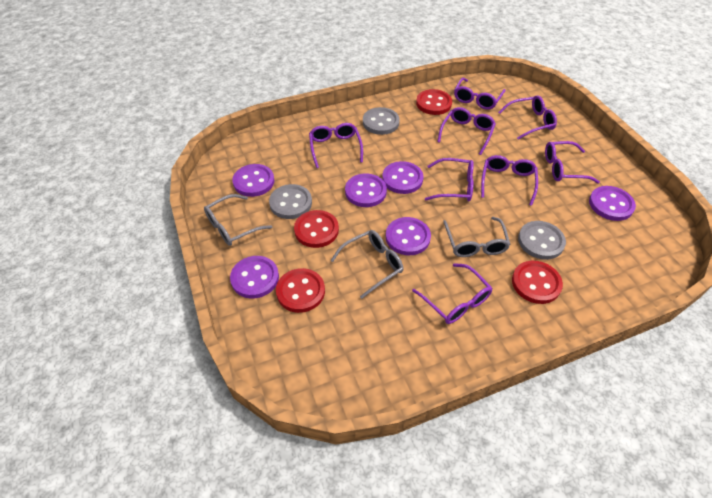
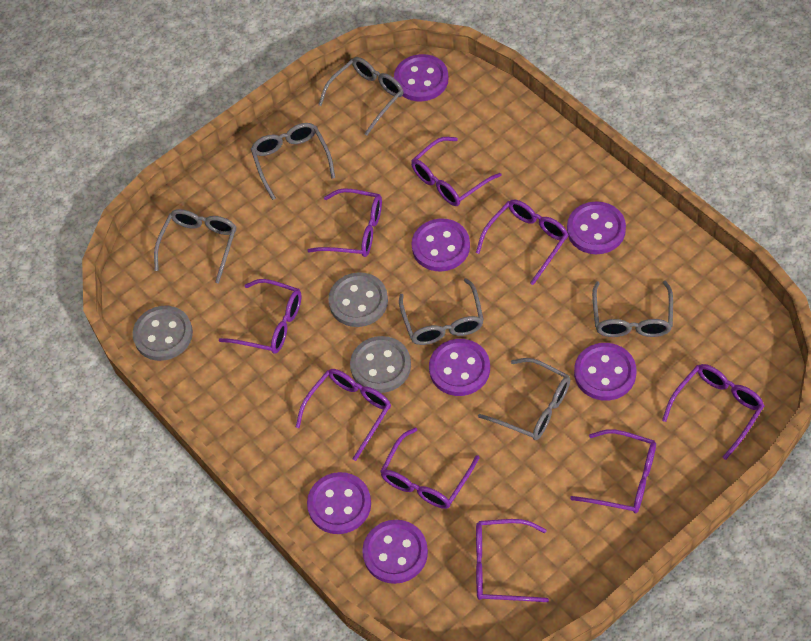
grey glasses: [204,194,272,246] [331,230,403,299] [443,217,511,257] = 3 -> [154,209,236,284] [251,123,335,200] [318,57,403,136] [399,278,484,345] [478,358,570,440] [592,281,673,337] = 6
purple button: [230,256,279,299] [232,164,274,197] [345,174,387,207] [382,161,423,194] [386,217,431,255] [589,186,636,221] = 6 -> [307,472,371,534] [362,520,428,584] [394,54,449,101] [411,219,470,271] [429,339,490,396] [567,201,626,254] [574,343,636,401] = 7
purple glasses: [309,123,363,168] [412,263,493,324] [425,158,474,201] [437,107,496,155] [454,78,506,110] [481,155,538,206] [498,95,557,140] [545,141,600,184] = 8 -> [219,279,302,354] [296,369,391,461] [307,188,382,257] [380,428,480,509] [411,137,501,206] [476,200,568,285] [476,519,549,602] [570,429,656,513] [662,364,764,460] = 9
red button: [276,268,325,313] [294,210,339,248] [416,89,452,115] [512,261,563,304] = 4 -> none = 0

